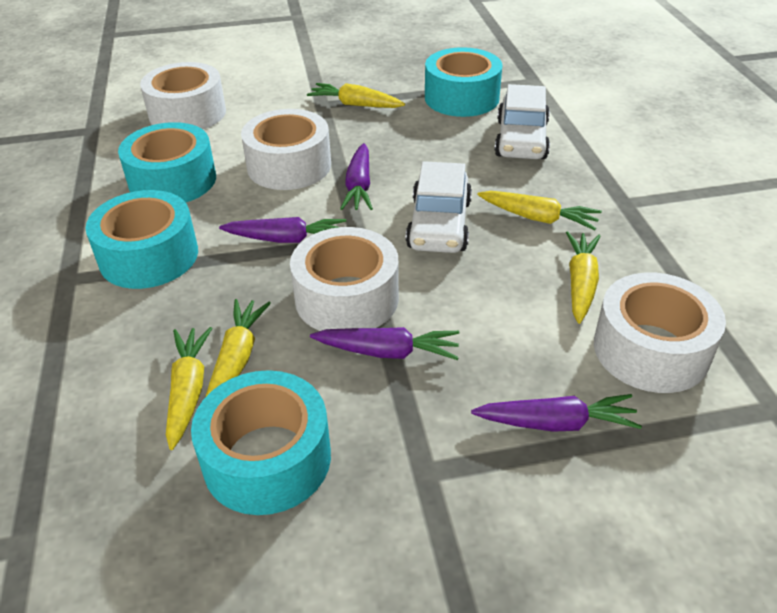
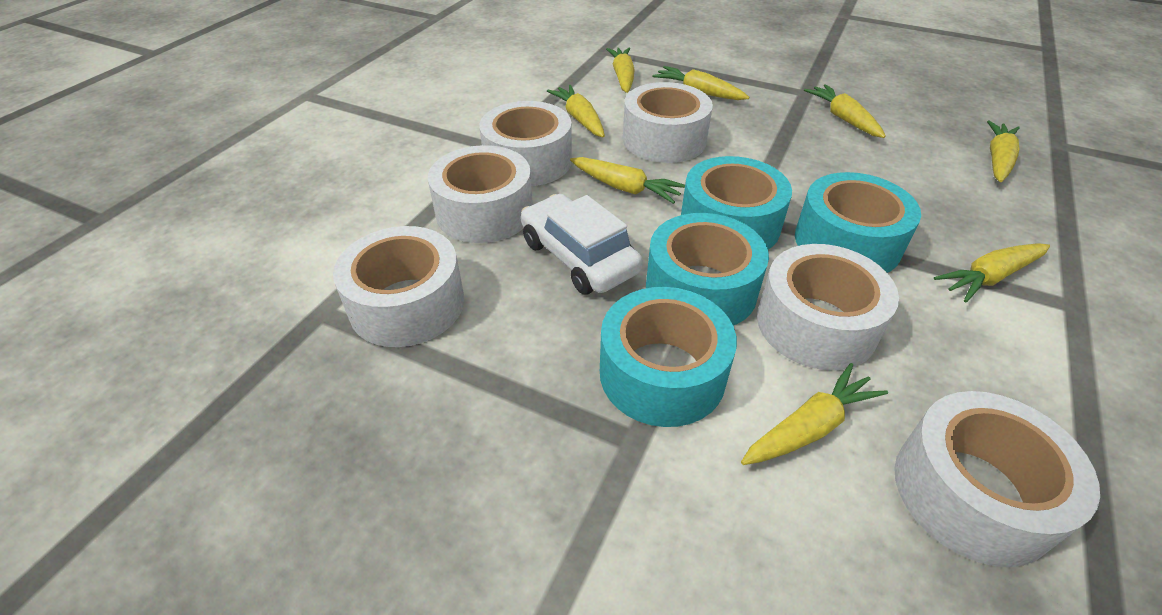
purple carrot: [219,217,346,243] [310,327,459,360] [340,143,373,210] [471,394,642,432] = 4 -> none = 0
white car: [406,161,472,253] [494,84,550,159] = 2 -> [521,194,643,295] = 1
white tape: [140,62,226,129] [241,109,331,190] [290,227,399,331] [594,273,726,393] = 4 -> [333,226,464,347] [428,145,533,243] [479,101,572,186] [623,82,713,163] [757,244,899,370] [894,391,1100,567] = 6
yellow carrot: [166,327,213,450] [206,299,271,396] [307,83,405,108] [478,191,602,230] [566,231,601,324] = 5 -> [547,85,605,137] [570,157,685,204] [606,47,635,93] [652,66,750,100] [741,363,888,465] [804,84,886,138] [934,243,1050,303] [987,120,1020,182] = 8

